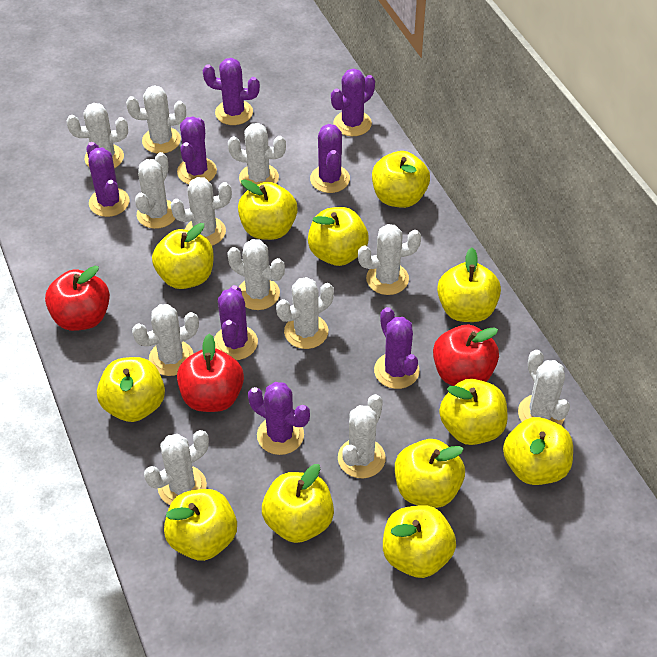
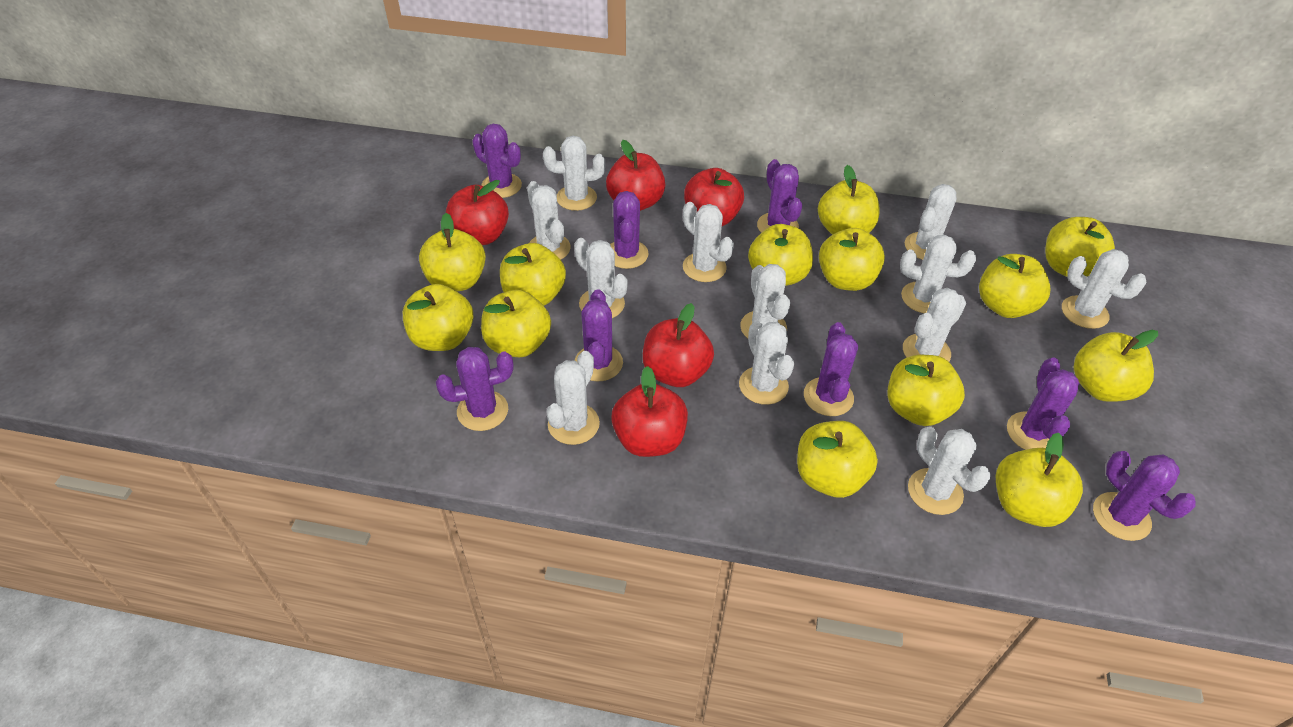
red apple: [45,266,110,331] [177,334,244,412] [433,325,499,386] = 3 -> [446,180,509,245] [606,140,665,211] [611,366,688,457] [643,303,714,387] [684,168,744,226] = 5
yellow apple: [97,357,165,422] [152,223,214,289] [164,489,237,561] [238,179,298,240] [262,464,334,543] [308,207,369,266] [372,151,430,208] [383,505,456,578] [395,439,465,508] [437,247,501,322] [439,379,508,445] [503,417,573,485] = 12 -> [403,284,473,351] [419,213,486,291] [481,290,551,357] [500,243,566,306] [748,224,813,286] [797,421,878,498] [818,165,880,235] [819,228,885,291] [888,355,965,426] [979,254,1051,318] [996,433,1083,527] [1045,217,1115,277] [1074,330,1158,402] = 13

